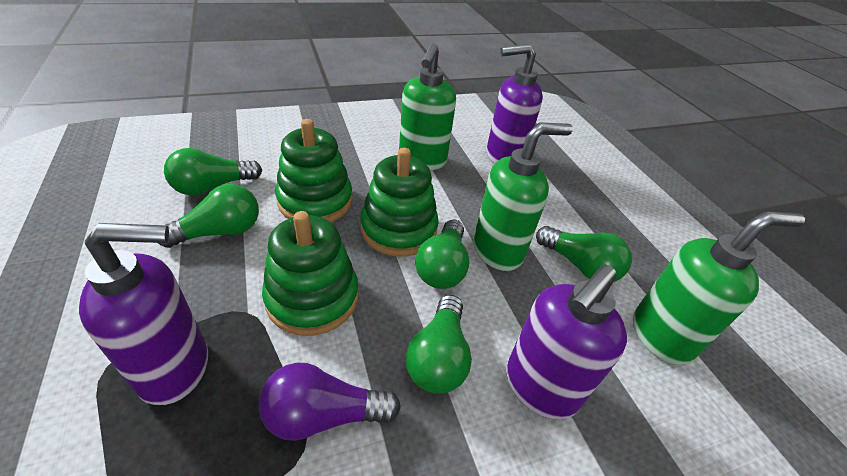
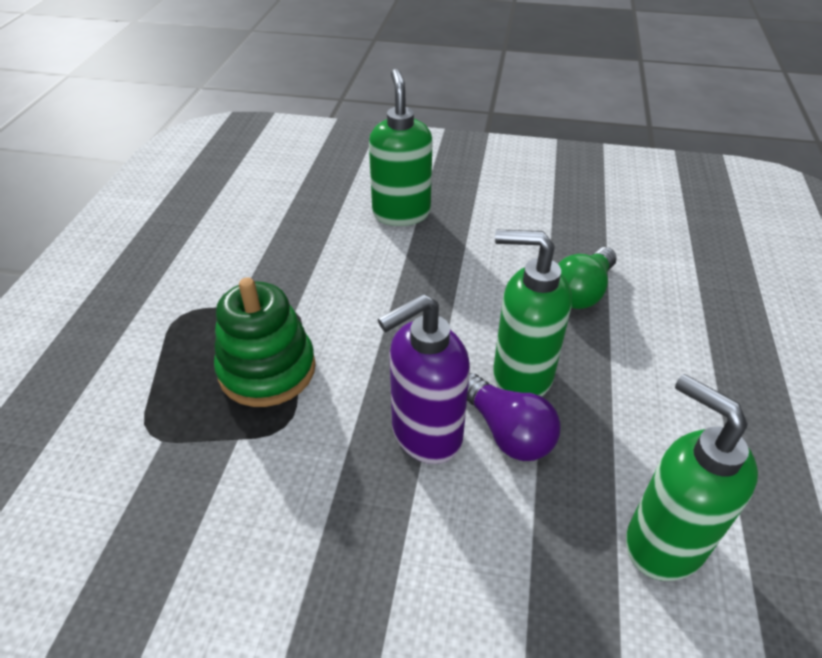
green light bulb: [158,184,259,248] [164,148,262,195] [406,295,472,394] [415,219,469,289] [536,226,632,282] = 5 -> [558,247,617,309] = 1
green stacking toy: [262,211,359,336] [275,119,352,222] [360,148,439,256] = 3 -> [214,277,316,407] = 1
purple soap dispenser: [79,223,208,405] [487,44,543,164] [506,264,627,419] = 3 -> [378,294,470,464] = 1

